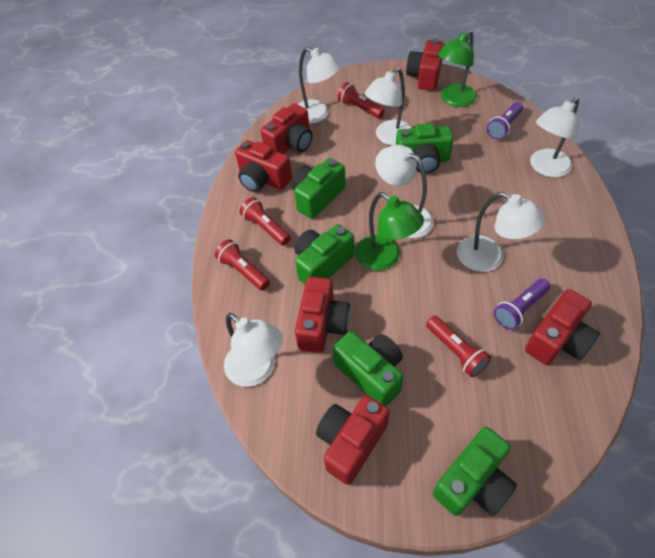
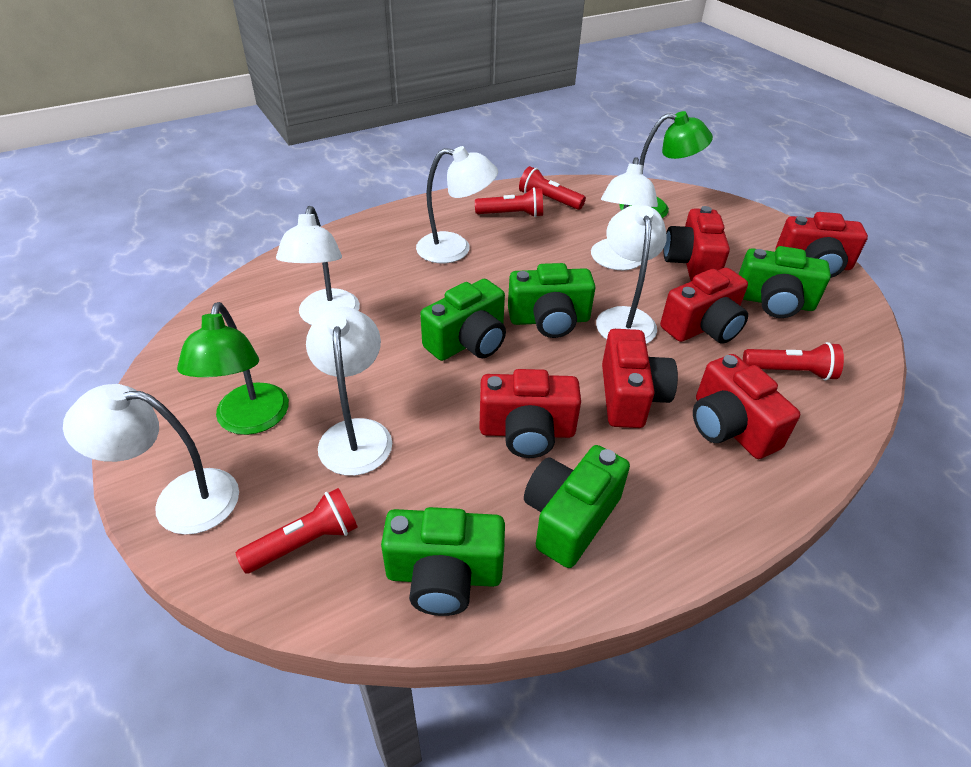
purple flashlight: [486,102,523,140] [494,278,551,330] = 2 -> none = 0

